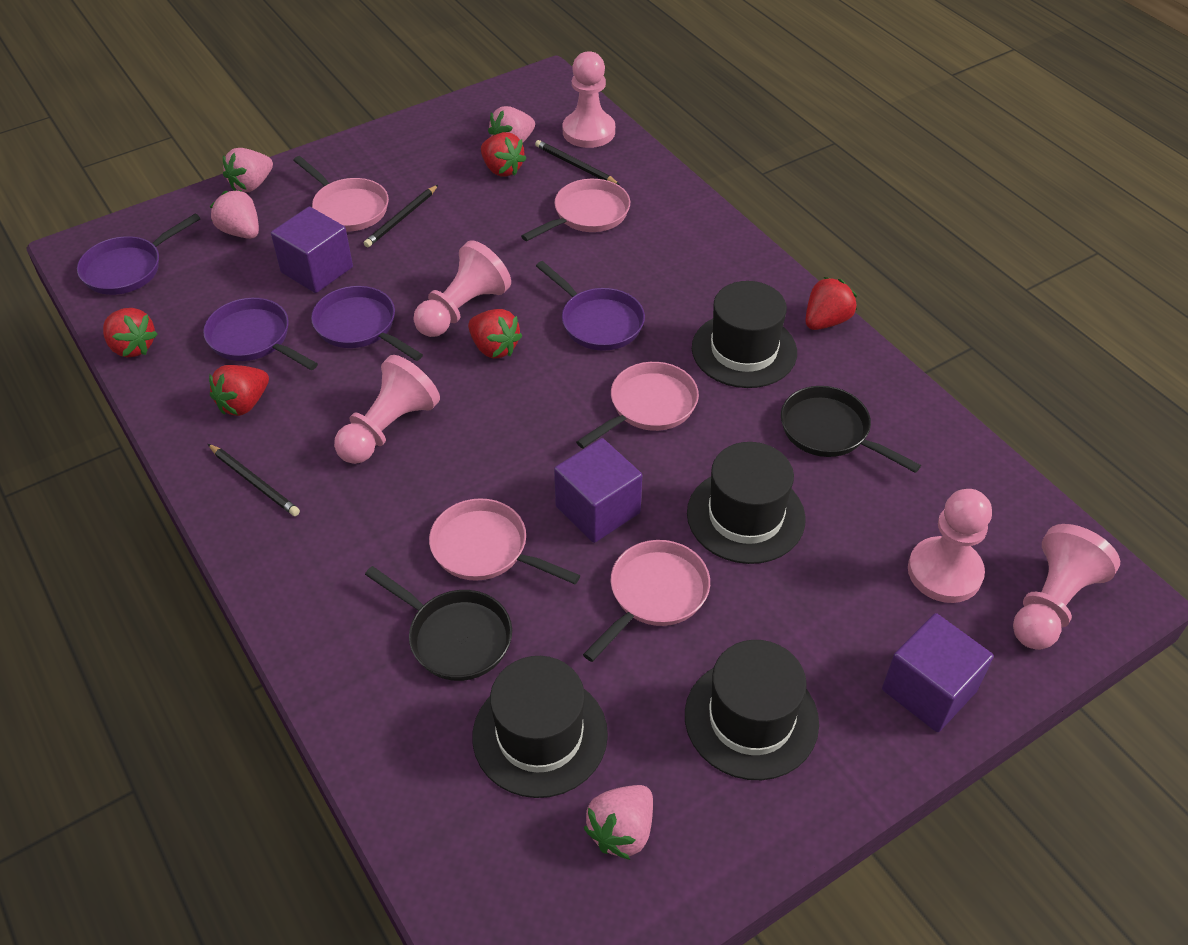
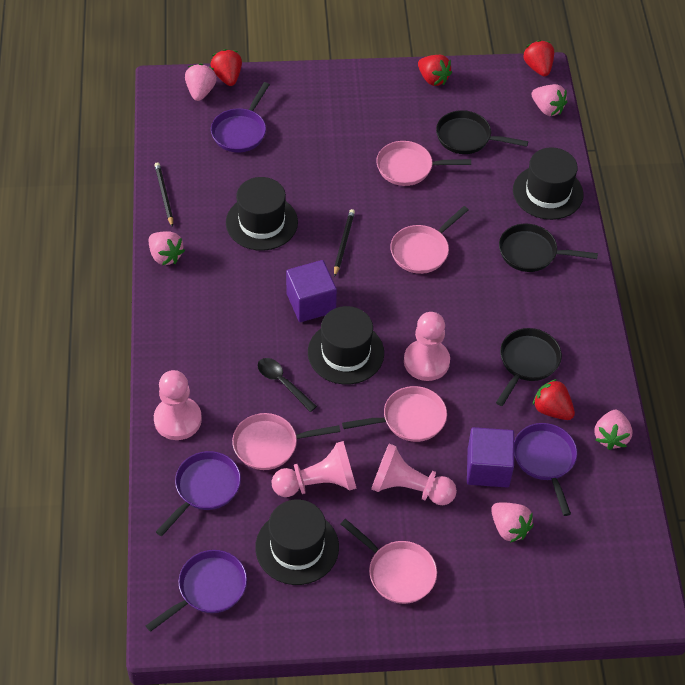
black pan: [365,566,512,681] [781,386,921,473] = 2 -> [436,110,528,154] [496,328,562,406] [499,224,598,272] = 3
black pencil: [208,444,300,516] [364,185,438,247] [535,140,620,185] = 3 -> [154,162,173,227] [334,209,355,277] = 2
black spoon: none = 0 -> [258,358,317,412] = 1
pink pawn: [334,355,440,464] [413,240,511,337] [563,51,615,148] [908,489,992,603] [1013,524,1120,650] = 5 -> [154,370,202,440] [272,441,357,497] [371,444,457,505] [404,312,450,381] = 4
pink strawberry: [210,190,259,239] [223,148,273,192] [488,106,535,143] [583,785,653,860] = 4 -> [149,231,185,265] [185,63,217,101] [491,502,534,543] [532,84,567,116] [594,410,633,450] = 5
purple cube: [271,207,353,293] [554,438,642,543] [882,613,994,732] = 3 -> [286,260,337,322] [467,427,514,488] = 2
red strawberry: [103,308,158,358] [209,365,269,416] [468,309,522,359] [481,132,526,177] [805,277,857,330] = 5 -> [211,49,242,86] [418,55,452,86] [523,40,554,76] [533,379,575,420] = 4

